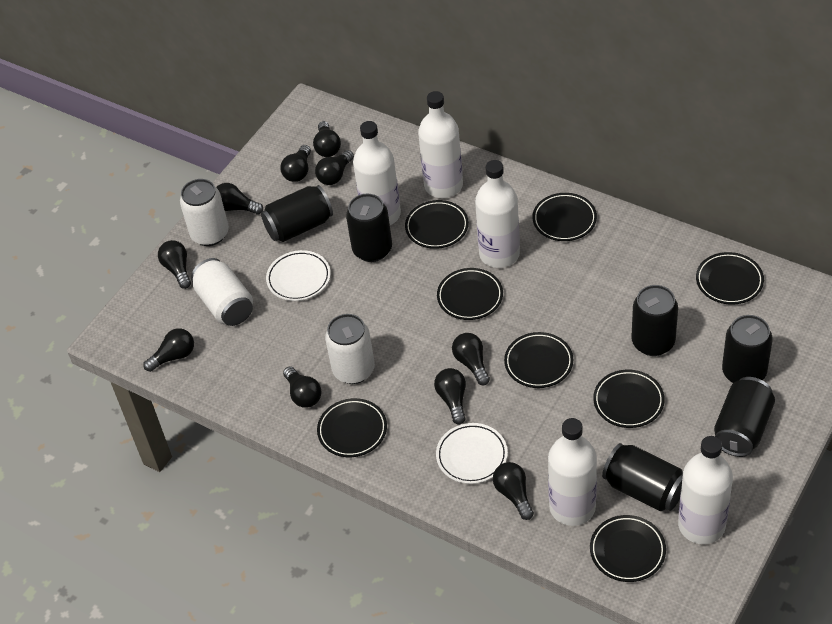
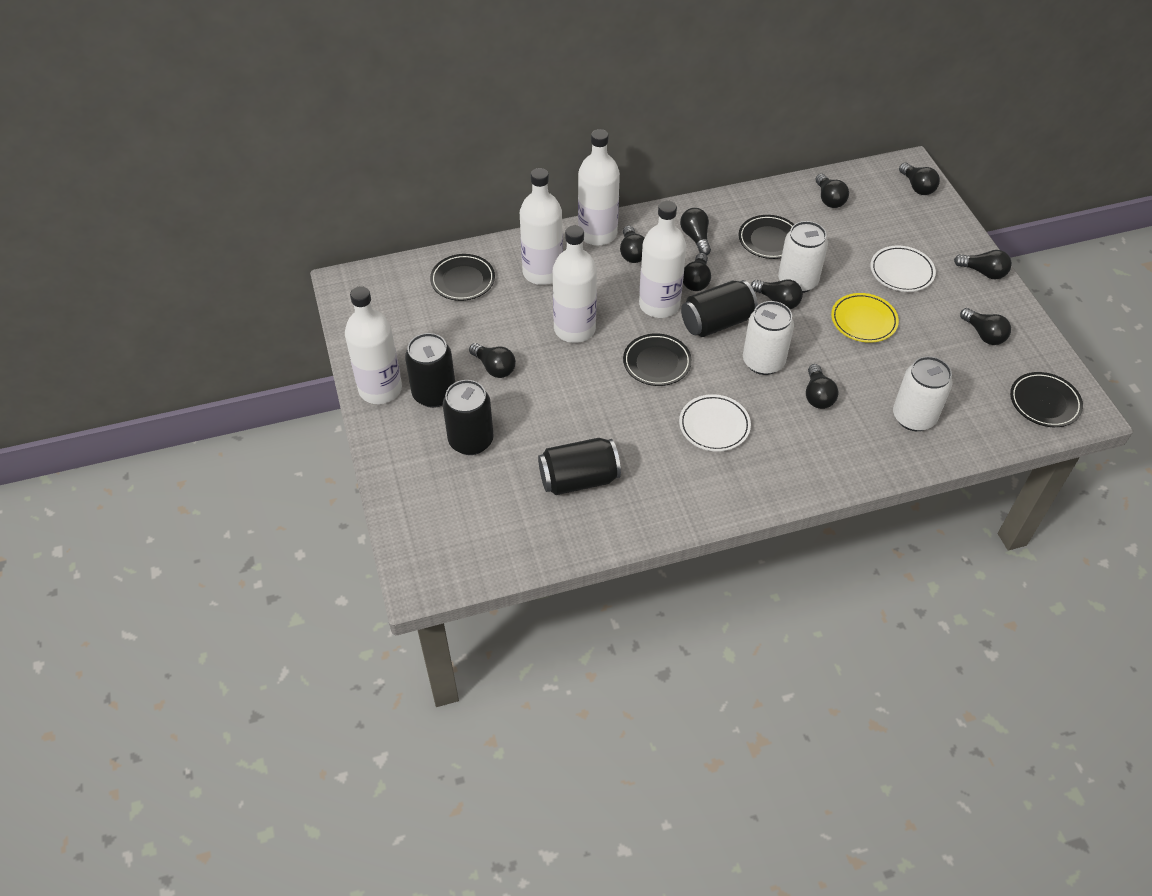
black can: [261,185,333,242] [346,194,392,262] [602,443,683,511] [632,285,678,356] [714,377,775,457] [722,315,773,383] = 6 -> [405,333,455,408] [443,380,494,455] [538,438,621,495] [681,280,758,337] = 4
black plate: [317,398,387,457] [405,200,469,249] [437,268,503,320] [504,332,573,388] [533,193,597,241] [590,515,666,582] [593,370,665,428] [696,252,764,305] = 8 -> [430,254,495,301] [623,333,692,386] [738,215,794,259] [1010,372,1083,427] = 4
yellow plate: none = 0 -> [831,293,899,343] = 1

